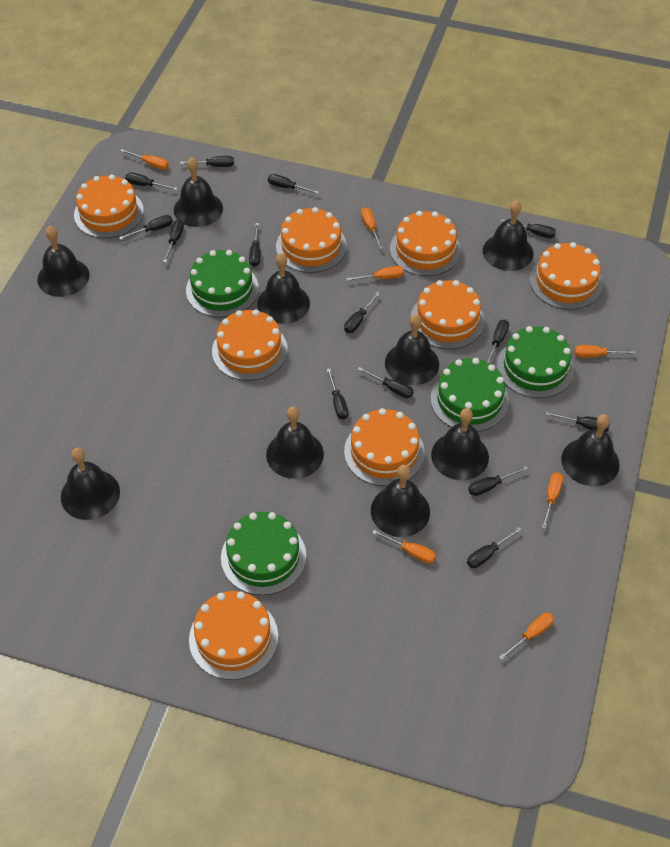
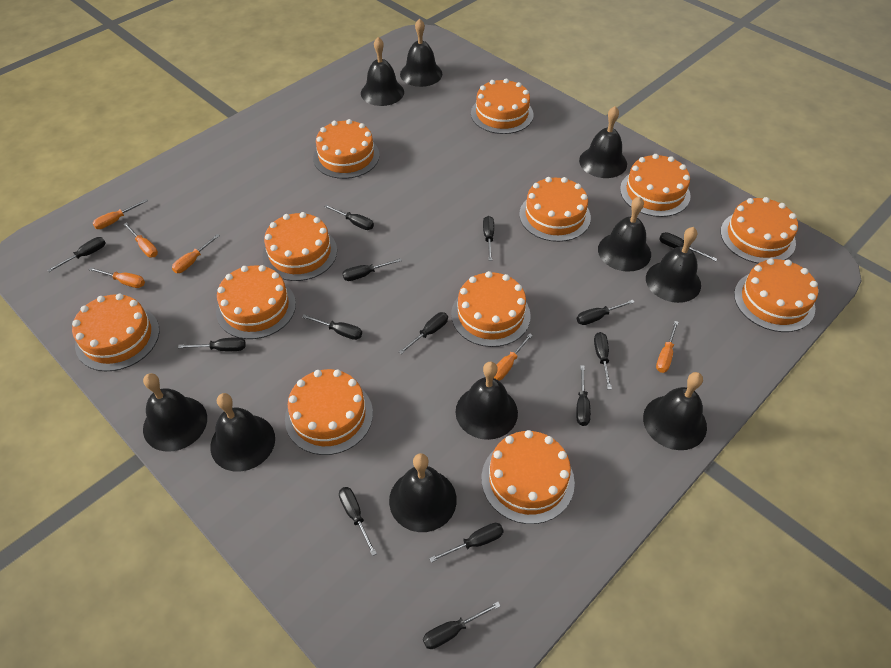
green cake: [186,250,259,317] [221,512,306,595] [431,358,509,432] [497,326,574,398] = 4 -> none = 0
orange cake: [74,175,144,238] [189,591,278,680] [212,309,288,381] [276,207,347,273] [344,408,425,486] [390,211,461,276] [410,280,485,349] [530,242,603,310] = 8 -> [72,294,159,371] [216,265,296,339] [262,212,337,281] [285,369,373,455] [313,119,380,179] [451,271,531,347] [471,78,534,134] [481,430,575,524] [519,177,591,242] [620,154,691,217] [721,197,798,264] [734,259,818,332] = 12
orange screwdriver: [120,149,169,170] [346,266,404,281] [361,207,383,249] [372,530,436,564] [499,613,554,660] [542,472,563,529] [574,345,636,358] = 7 -> [89,267,145,288] [93,199,148,229] [123,223,158,257] [172,234,220,273] [494,333,533,381] [656,321,679,373] = 6

